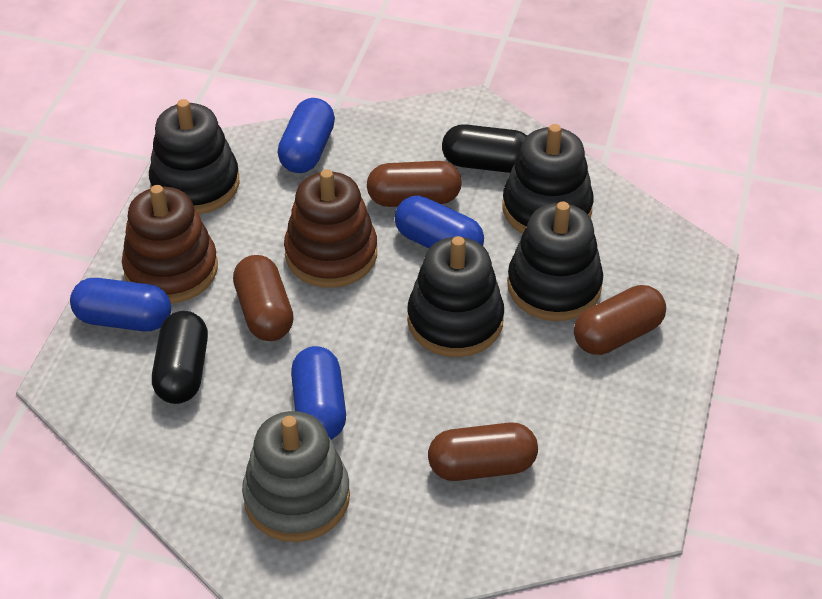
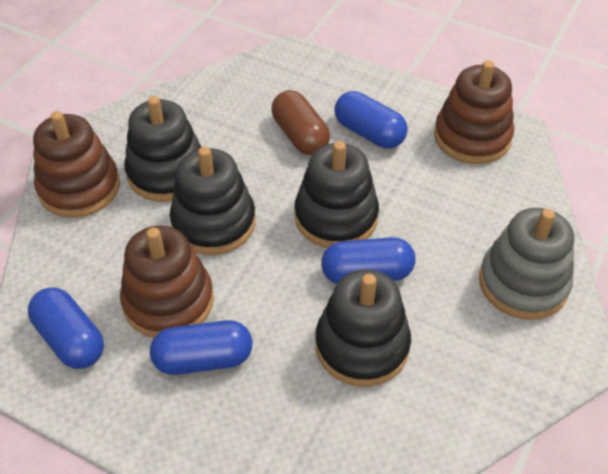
black capsule: [152,311,208,404] [442,124,527,173] = 2 -> none = 0
brown capsule: [233,255,294,341] [367,161,462,207] [428,422,538,481] [574,285,666,355] = 4 -> [272,90,330,155] = 1
brown stacking toy: [122,185,218,303] [284,169,377,288] = 2 -> [33,111,120,218] [120,226,214,338] [434,60,514,164] = 3

